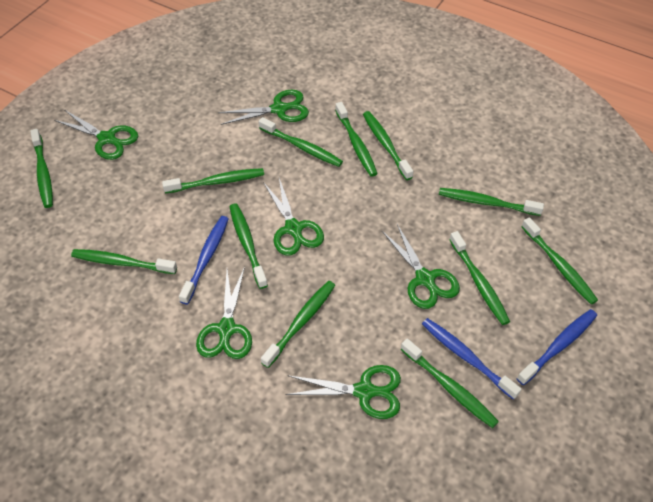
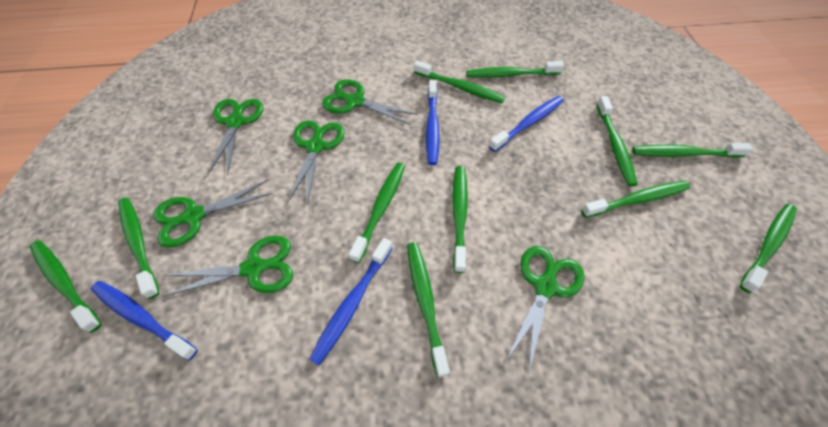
blue toothbrush: [179,216,229,304] [422,318,522,400] [517,309,597,385] = 3 -> [91,281,198,361] [309,238,392,365] [426,80,440,165] [489,96,564,152] = 4
green toothbrush: [30,129,53,208] [71,249,177,274] [162,168,264,193] [229,203,268,289] [258,117,343,167] [261,281,335,368] [335,102,378,177] [363,111,413,180] [401,339,499,428] [439,188,544,216] [449,231,510,325] [521,217,598,304] = 12 -> [29,240,101,333] [118,197,159,299] [349,163,405,263] [407,242,450,377] [414,60,505,103] [452,166,468,273] [466,61,564,78] [581,181,690,218] [596,96,638,187] [632,143,753,158] [739,204,797,293] = 11

